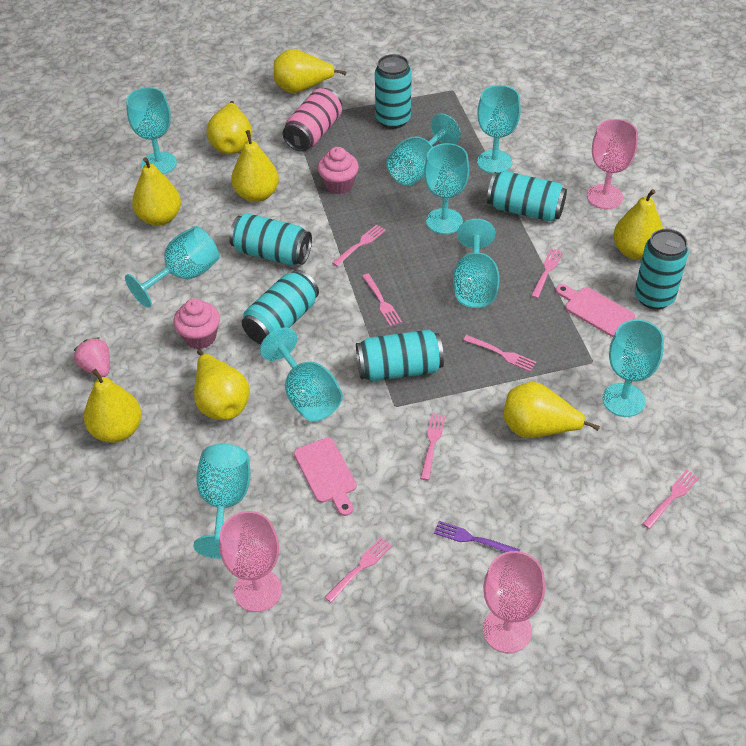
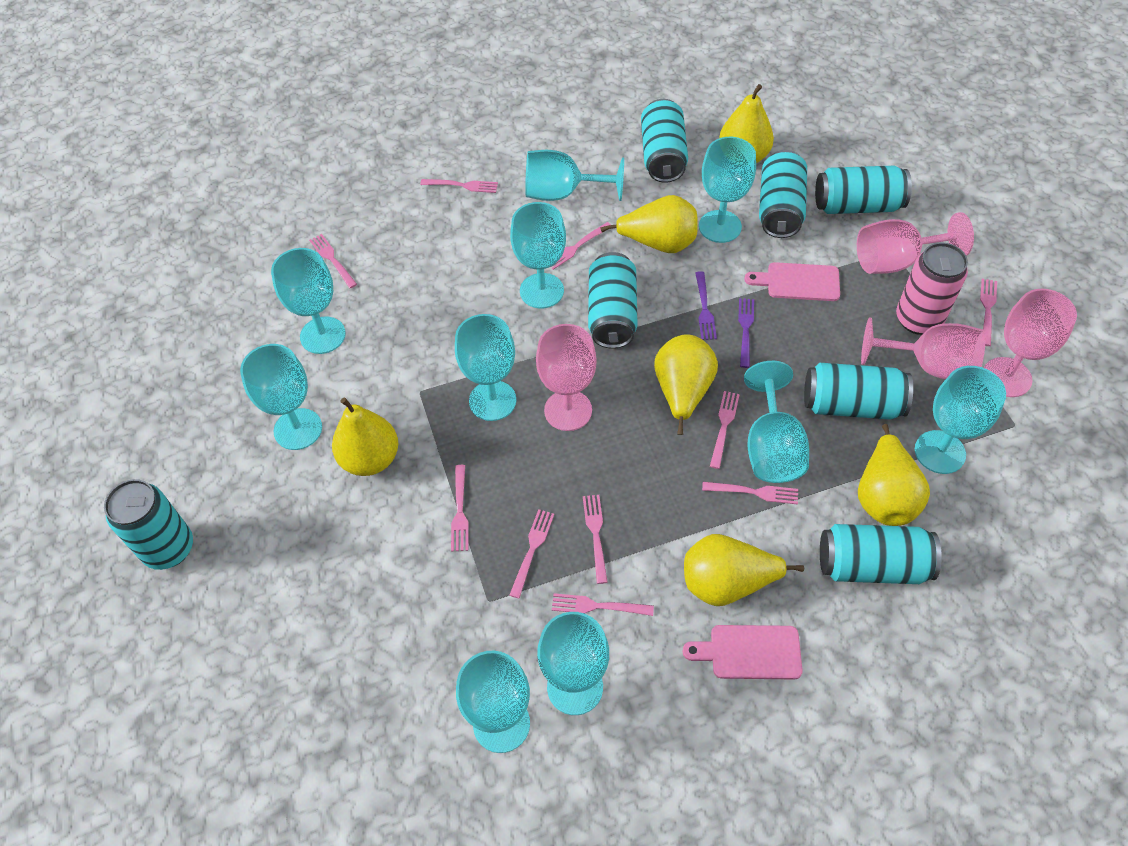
pink cupcake: [173,299,220,349] [318,147,359,194] = 2 -> none = 0
pink fork: [324,537,392,603] [332,224,386,266] [362,274,402,326] [420,413,445,480] [463,335,536,372] [531,248,563,299] [642,470,699,529] = 7 -> [309,234,357,288] [420,179,498,193] [451,465,469,552] [509,509,554,598] [550,222,611,270] [552,593,654,616] [583,495,608,584] [702,482,798,504] [710,391,740,469] [980,279,997,346] = 10
pink goblet: [219,511,282,612] [483,551,545,653] [587,119,638,209] = 3 -> [536,324,597,431] [857,212,974,274] [861,317,985,379] [984,289,1077,397] = 4
pink strawberry: [73,337,110,377] = 1 -> none = 0
purple fork: [434,521,520,552] = 1 -> [695,271,717,340] [738,298,754,368] = 2
turquoise can: [229,213,312,265] [242,270,319,344] [356,330,444,381] [375,54,412,129] [487,171,567,222] [635,229,689,310] = 6 -> [104,479,193,570] [588,252,637,349] [641,99,688,183] [759,150,807,238] [804,363,913,420] [815,166,912,214] [820,524,942,584] = 7
turquoise goblet: [125,226,219,308] [126,87,177,175] [194,444,250,559] [260,327,343,421] [386,114,461,186] [424,143,469,234] [453,219,500,308] [477,85,521,174] [602,320,664,417] = 9 -> [240,344,322,450] [271,248,346,354] [455,314,516,421] [456,651,530,753] [510,202,566,308] [525,150,624,201] [537,612,609,715] [699,137,756,243] [744,361,809,483] [915,366,1006,474] = 10
yellow pear: [84,369,142,443] [132,157,181,226] [194,350,249,420] [206,101,252,154] [231,130,279,202] [274,49,346,93] [503,382,600,438] [613,189,663,260] = 8 -> [332,398,398,476] [601,195,698,253] [654,334,718,435] [684,534,804,606] [719,84,774,163] [858,424,930,526] = 6

